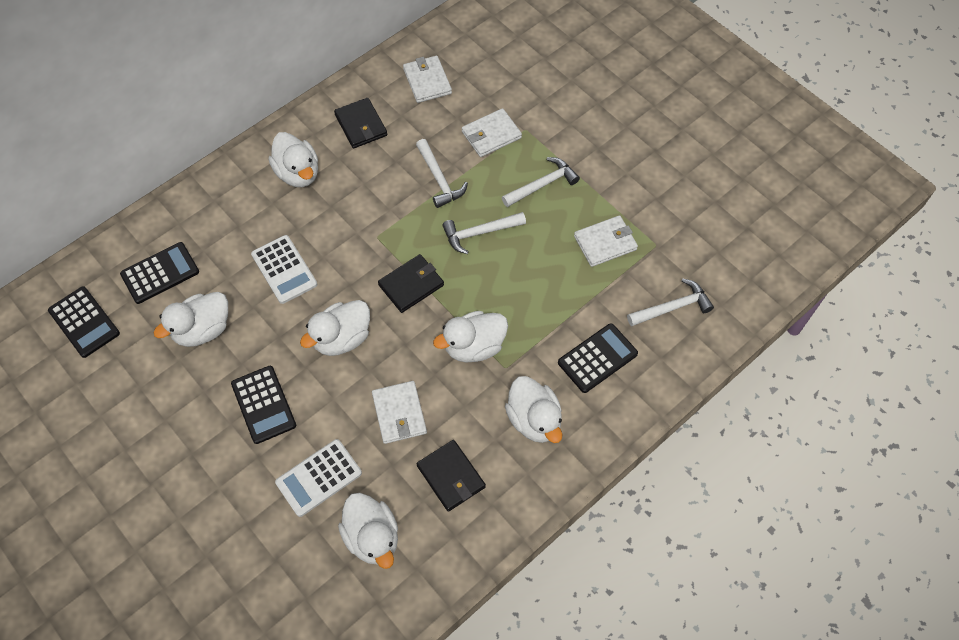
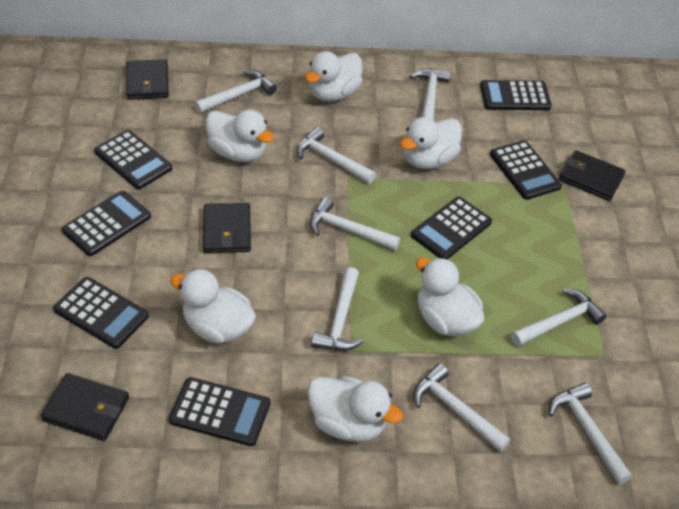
black calculator: [48,286,120,358] [120,242,199,304] [231,366,296,444] [558,323,638,393] = 4 -> [53,277,149,349] [62,191,151,256] [94,130,172,189] [169,377,270,446] [411,197,492,259] [480,80,552,110] [490,140,562,200] = 7
black wallet: [334,98,387,149] [378,254,444,313] [417,440,486,512] = 3 -> [40,373,129,441] [126,59,169,100] [203,203,251,253] [559,150,626,201] = 4
white calculator: [251,235,317,304] [275,439,362,517] = 2 -> none = 0
white hammer: [416,139,468,208] [442,212,526,254] [502,157,580,207] [627,278,714,326] = 4 -> [195,70,277,113] [296,127,376,184] [309,197,400,251] [311,267,364,351] [410,69,450,121] [413,363,510,452] [511,288,607,347] [549,382,632,484] = 8
white wallet: [372,381,427,444] [403,56,452,103] [462,108,522,157] [574,215,638,267] = 4 -> none = 0

